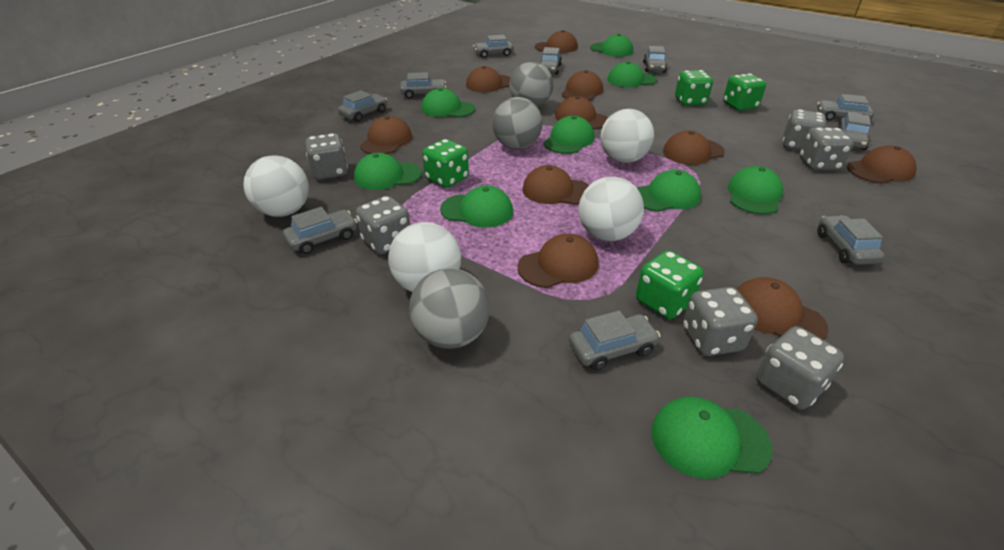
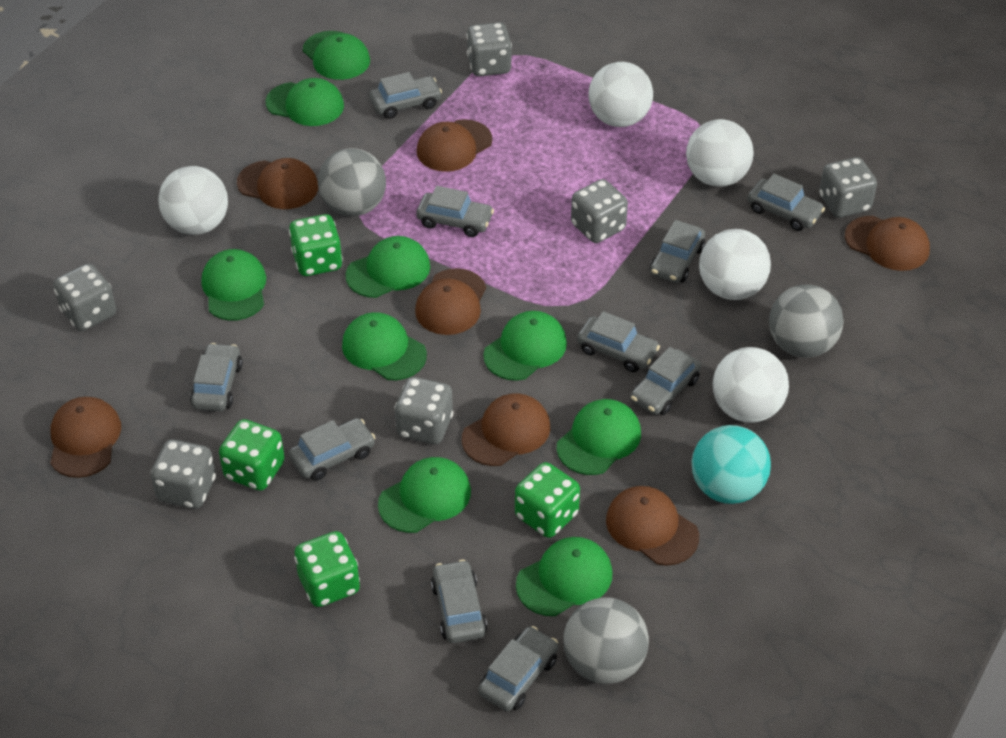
brown cap: [360,116,412,154] [466,66,511,92] [518,234,598,288] [522,165,589,205] [535,30,578,53] [555,96,608,129] [561,70,603,101] [663,131,725,165] [736,277,828,340] [847,145,916,184] = 10 -> [50,397,121,478] [237,158,318,209] [415,268,486,335] [417,119,492,172] [462,393,550,466] [606,486,699,566] [845,216,930,271] = 7
turquoise ball: none = 0 -> [692,425,771,504] = 1
white ball: [243,155,309,217] [388,222,461,292] [578,177,644,241] [600,109,654,163] = 4 -> [158,166,228,235] [588,62,653,127] [686,119,754,187] [699,229,771,300] [712,347,789,423] = 5

